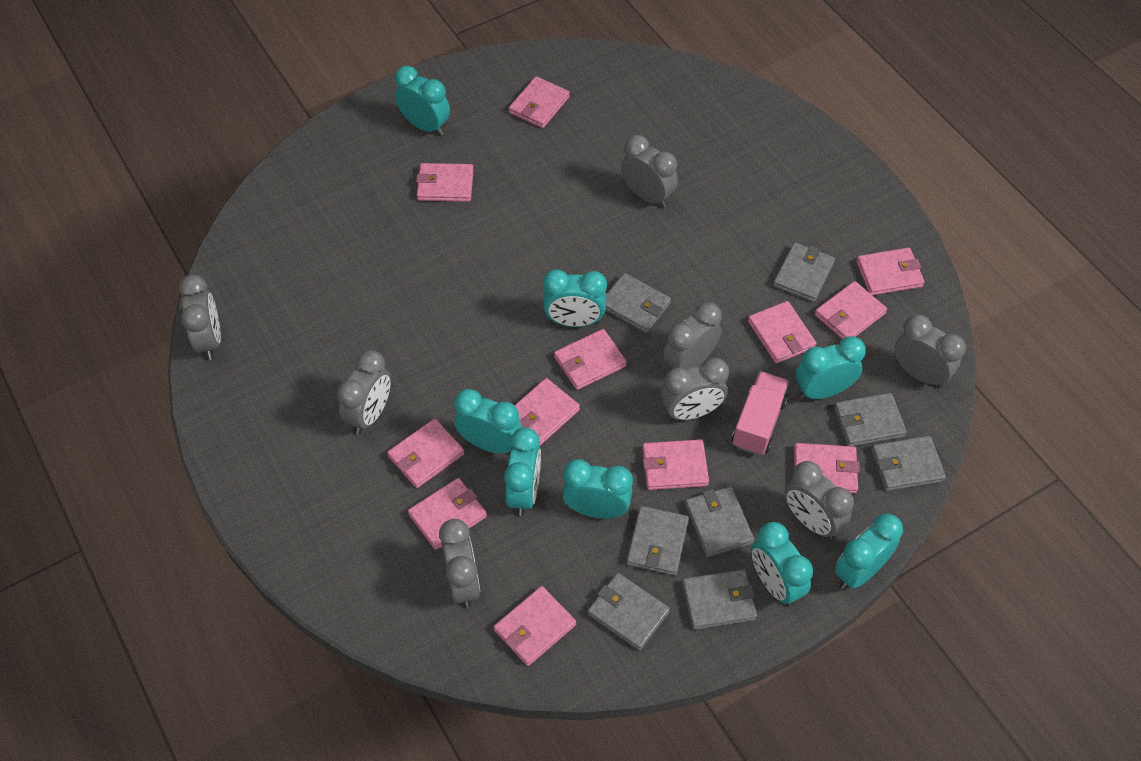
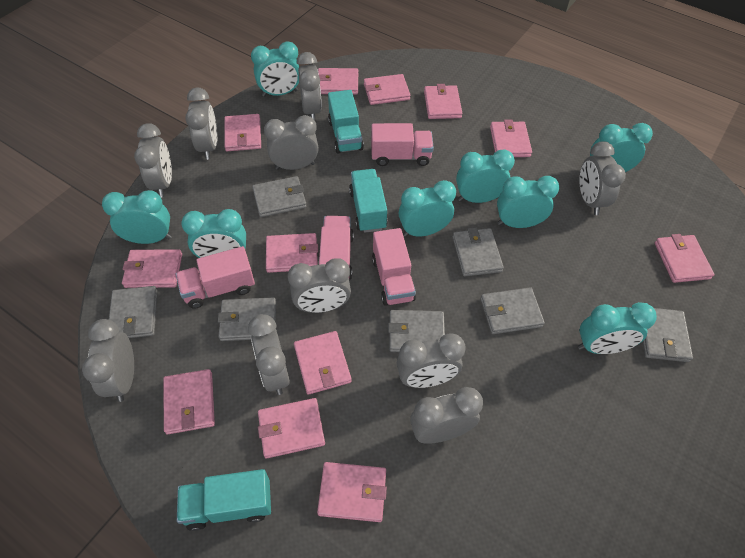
grey clock: [179,275,221,360] [337,350,391,434] [439,519,480,608] [621,135,678,208] [661,358,729,420] [663,302,722,369] [785,461,854,539] [894,314,966,388] = 8 -> [82,319,134,402] [134,123,172,197] [185,87,217,160] [248,314,290,395] [264,115,319,170] [288,258,351,313] [297,52,322,120] [397,333,466,388] [410,387,483,443] [579,141,626,215] = 10
grey wallet: [587,573,670,651] [605,273,671,333] [627,506,689,576] [682,569,757,630] [685,487,754,557] [773,243,835,302] [834,393,907,446] [871,436,946,491] = 8 -> [109,286,157,338] [218,297,276,341] [252,176,306,217] [388,310,445,352] [453,227,504,276] [481,288,545,334] [643,308,693,362] = 7
pink truck: [732,371,789,455] = 1 -> [176,246,255,309] [319,216,354,280] [371,123,434,166] [372,228,416,306] = 4
turquoise truck: none = 0 -> [177,469,271,531] [328,90,364,153] [349,169,388,233] = 3

